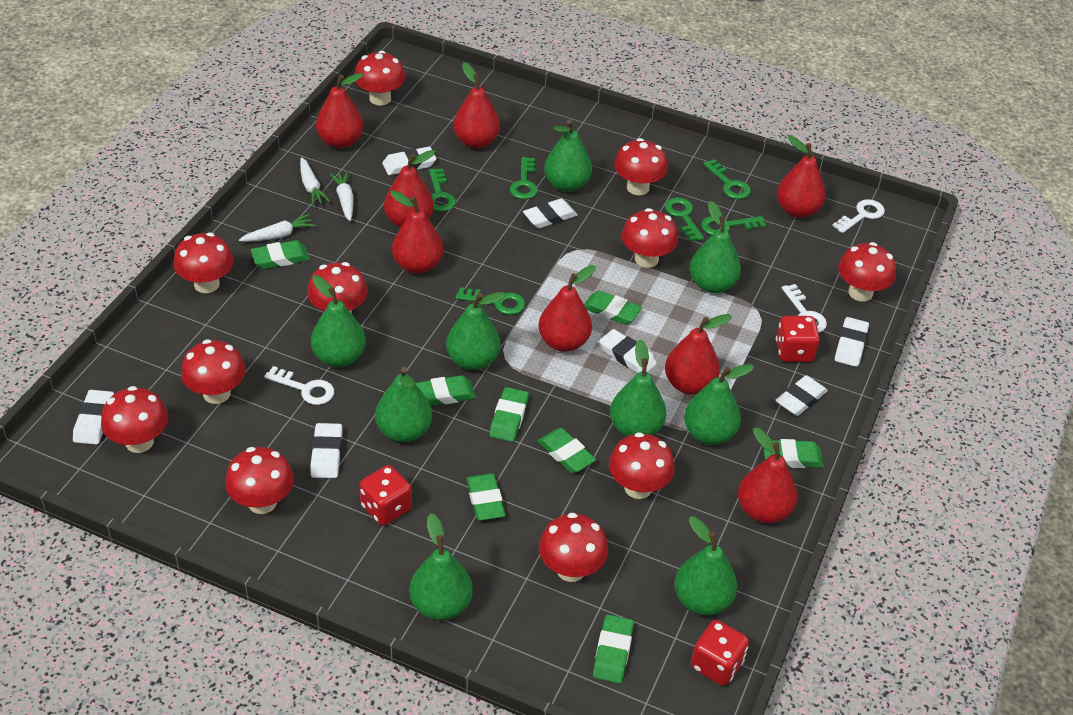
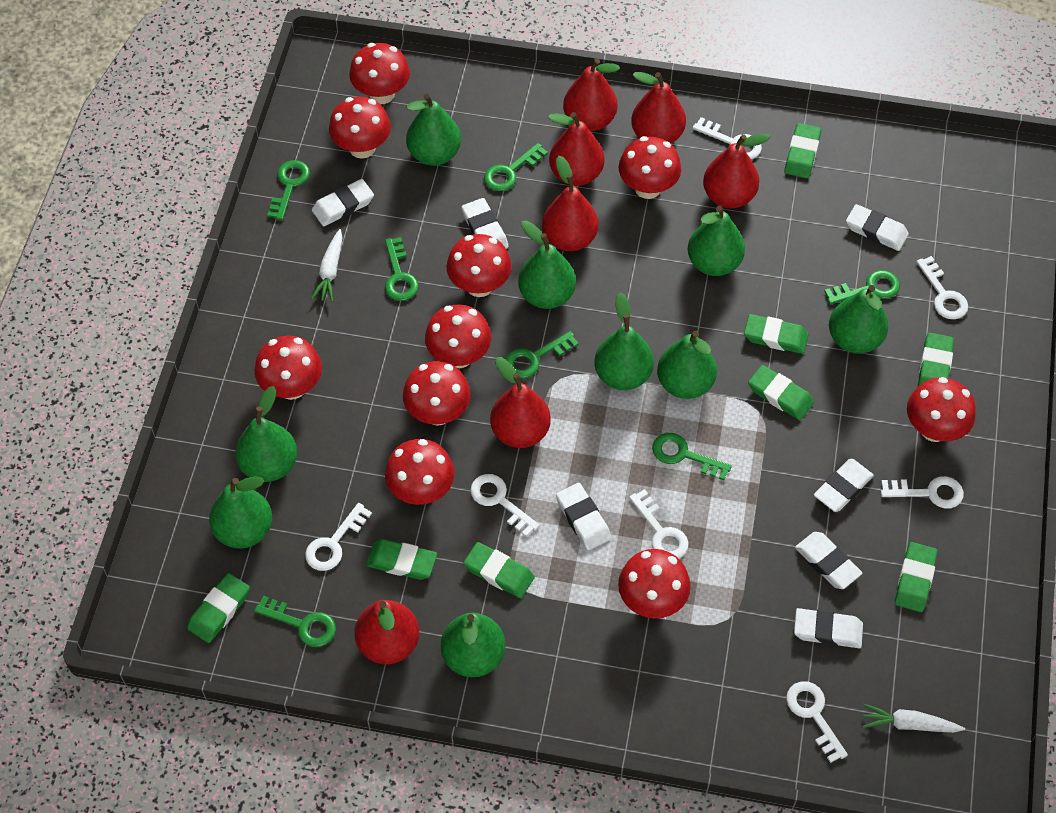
green key: [429,168,456,212] [456,287,525,315] [510,157,538,199] [665,197,704,242] [701,216,766,235] [703,159,751,199] = 6 -> [254,596,336,647] [267,160,310,220] [385,237,419,301] [484,143,548,191] [505,331,579,378] [652,433,732,480] [824,270,900,305] = 7
red dice: [359,465,412,525] [691,620,749,686] [776,316,820,362] = 3 -> none = 0
red mushroom: [101,386,168,453] [173,233,234,293] [181,339,246,404] [225,447,294,514] [307,262,368,314] [354,51,405,105] [539,513,608,582] [609,432,675,499] [614,138,668,195] [622,208,678,268] [838,242,896,302] = 11 -> [255,336,322,400] [329,97,391,159] [349,43,410,104] [385,439,455,505] [403,361,471,426] [425,305,491,368] [446,234,512,297] [618,549,691,618] [619,136,681,199] [907,377,976,442] = 10
red pear: [316,73,364,148] [384,150,436,228] [390,191,443,274] [453,62,500,148] [539,265,596,352] [665,314,732,395] [738,428,798,523] [777,135,826,218] = 8 -> [355,600,420,664] [490,357,551,448] [542,156,599,251] [548,112,605,186] [563,58,620,131] [631,72,686,144] [703,134,770,208] = 7
white carrot: [239,214,316,242] [300,157,330,206] [330,171,353,221] = 3 -> [311,229,343,302] [862,704,965,733] = 2
white key: [264,366,334,405] [782,284,827,332] [832,199,885,233] = 3 -> [305,503,372,571] [470,474,539,537] [629,489,689,559] [693,117,762,159] [786,681,848,763] [881,476,964,509] [916,256,968,319] = 7

